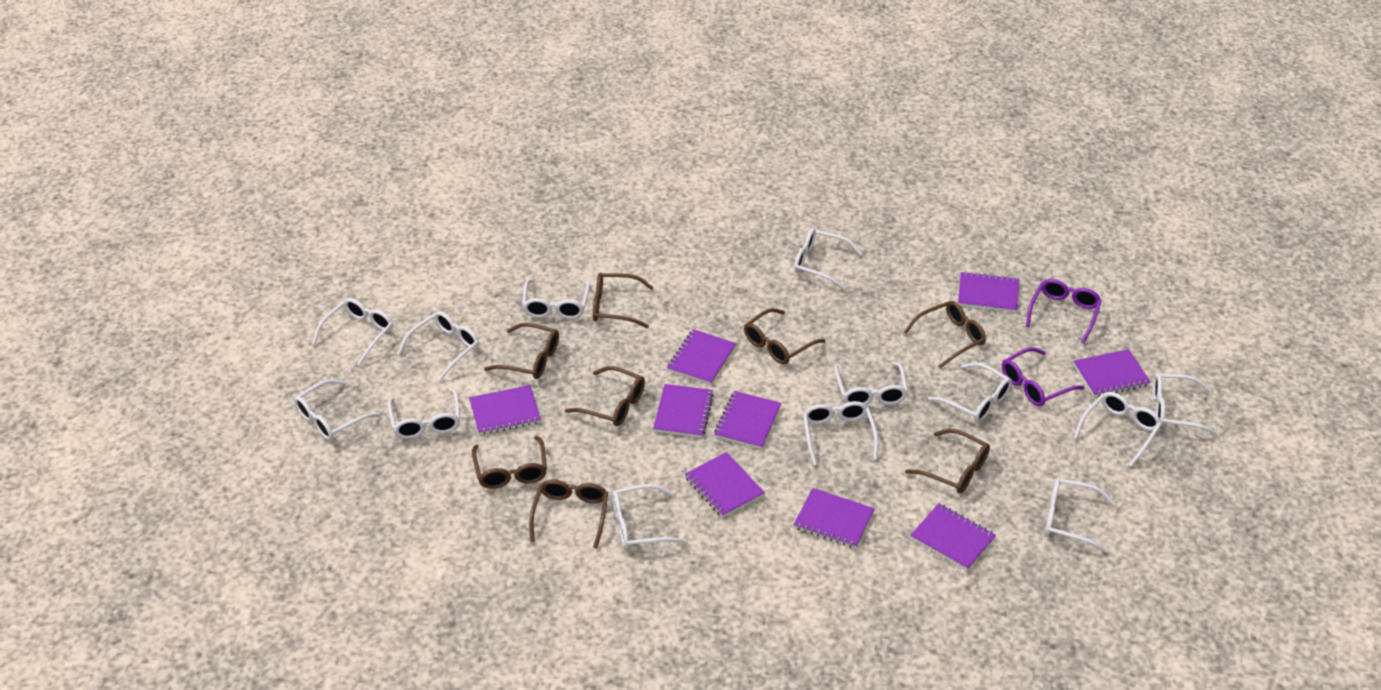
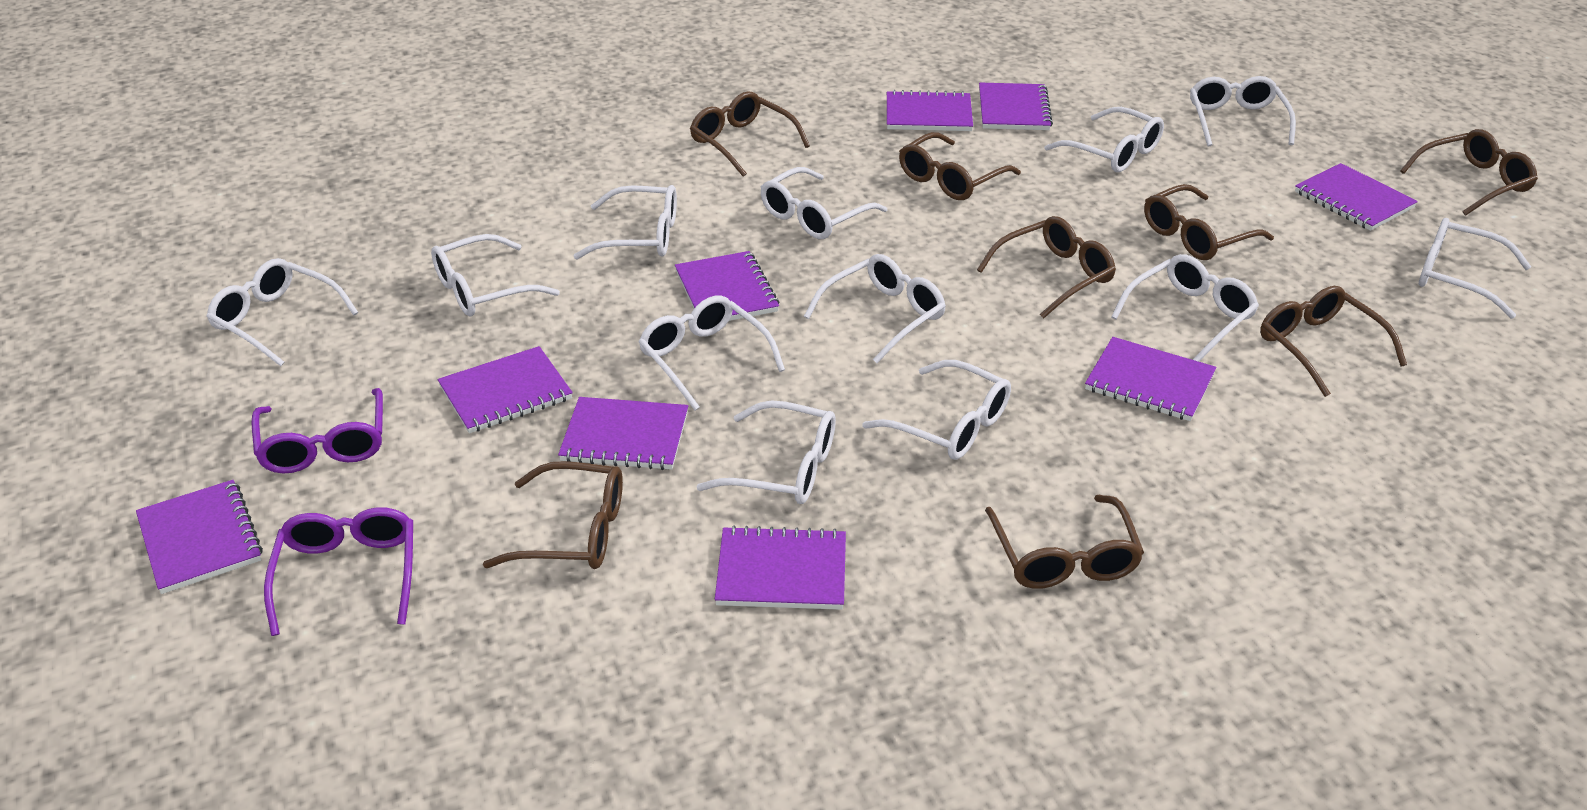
white glasses: [294,379,380,440] [312,298,393,366] [388,388,460,439] [397,311,479,381] [522,279,590,319] [612,484,687,549] [794,229,862,290] [803,401,878,465] [834,362,908,405] [928,362,1012,422] [1045,478,1115,553] [1074,392,1162,467] [1153,373,1218,436] = 13 -> [206,258,358,366] [431,234,560,317] [573,185,677,259] [638,295,785,410] [696,400,836,504] [761,167,887,239] [804,254,946,363] [862,360,1011,460] [1044,107,1164,172] [1111,254,1259,362] [1190,76,1296,146] [1419,218,1531,319] = 12

